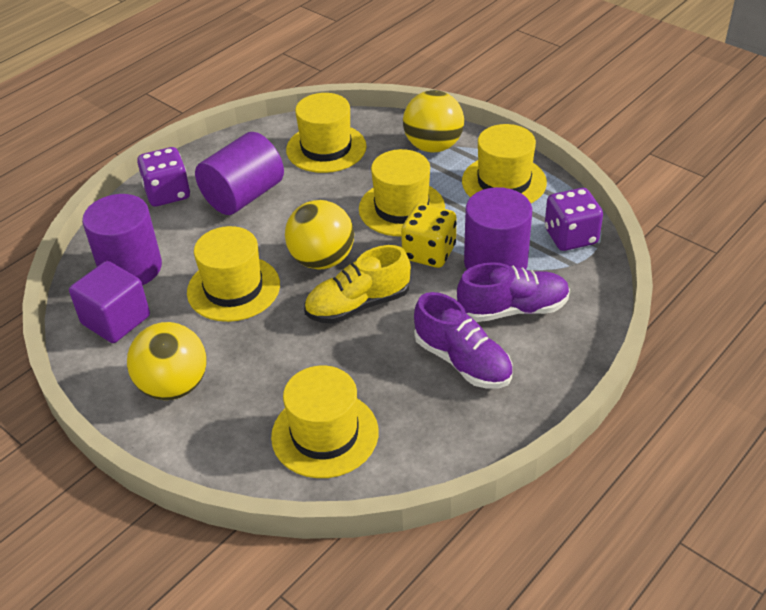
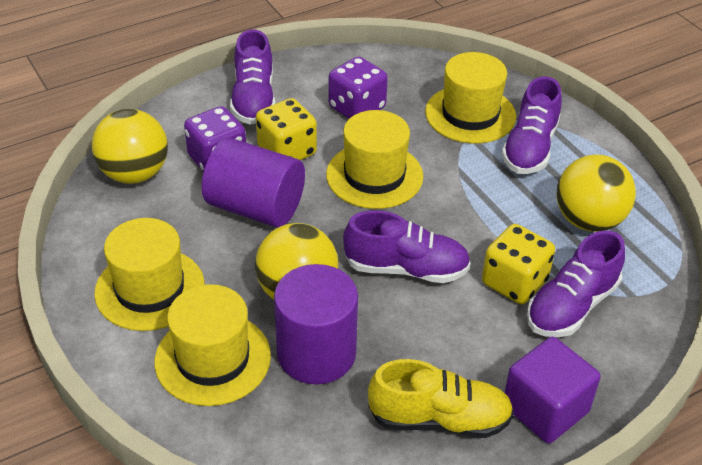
purple cylinder: [82,194,162,285] [195,132,284,215] [464,187,532,269] = 3 -> [202,138,305,228] [274,264,358,384] = 2
purple shoe: [414,292,513,388] [457,262,570,322] = 2 -> [230,29,275,125] [343,210,471,283] [501,76,562,174] [527,230,625,337] = 4
yellow dice: [401,203,457,268] = 1 -> [256,98,317,160] [482,224,555,304] = 2
yellow hat: [187,226,280,322] [271,365,379,478] [286,93,366,173] [359,149,445,236] [462,124,547,203] = 5 -> [94,218,205,331] [154,284,271,406] [326,110,423,209] [425,52,516,144] = 4

